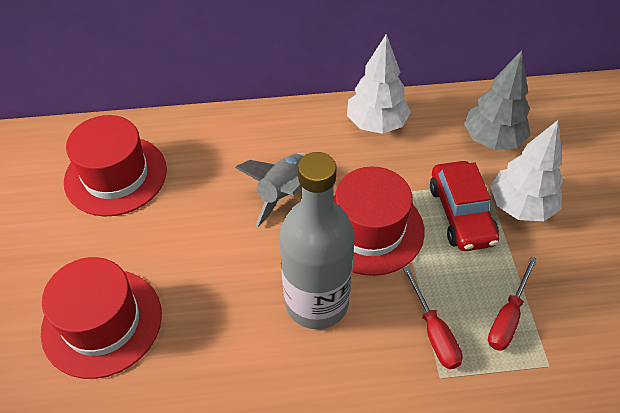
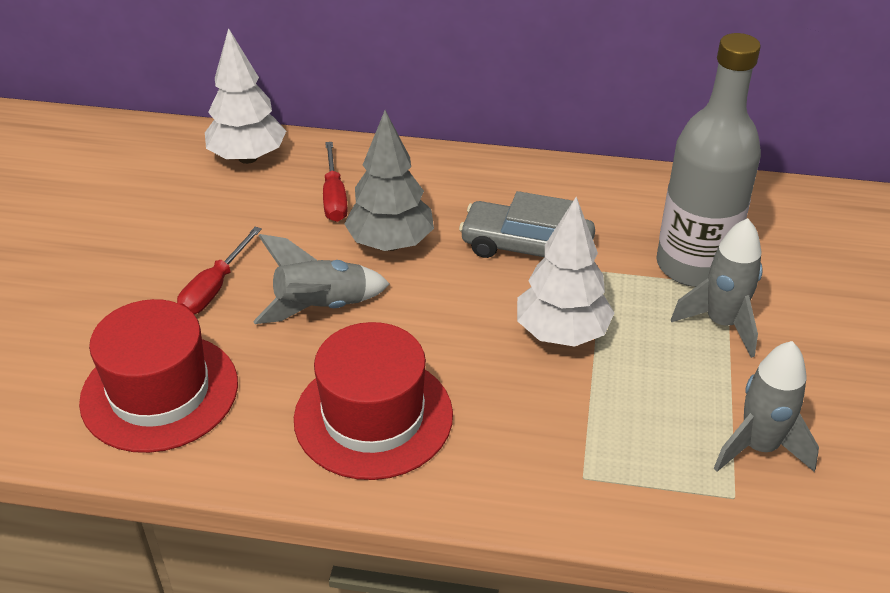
grey car: none = 0 -> [459,191,595,258] = 1
grey rocket: [235,153,307,227] = 1 -> [253,234,390,324] [671,218,763,358] [713,341,819,472] = 3
red car: [430,161,500,251] = 1 -> none = 0
red hat: [41,257,162,379] [64,115,167,217] [333,166,425,276] = 3 -> [79,299,238,453] [294,322,453,480] = 2

